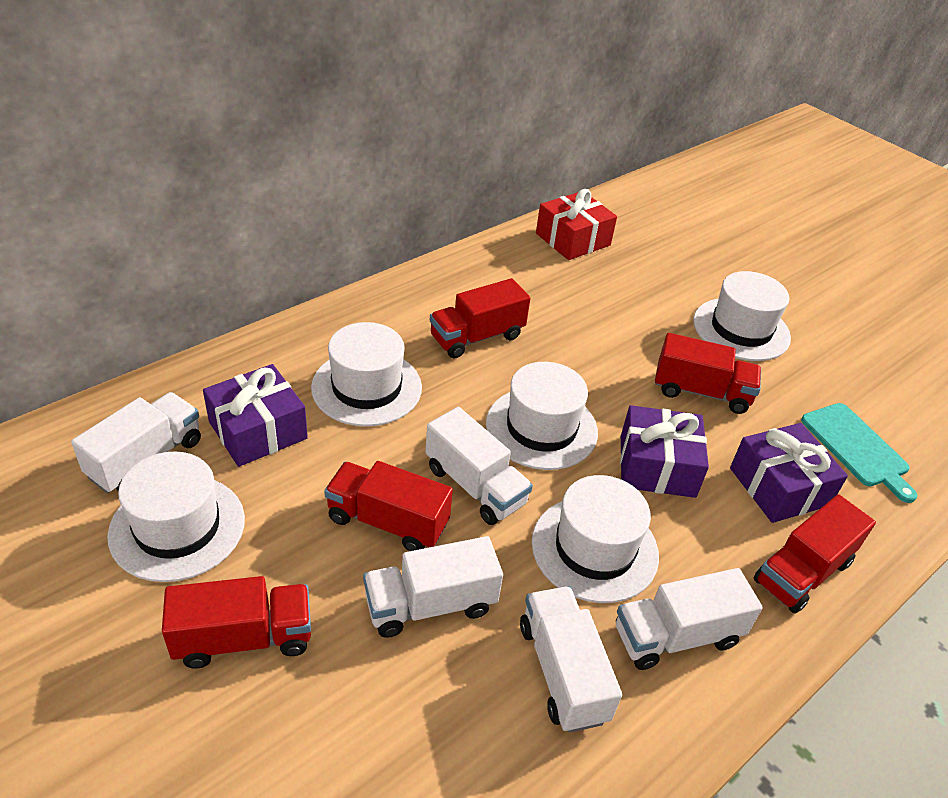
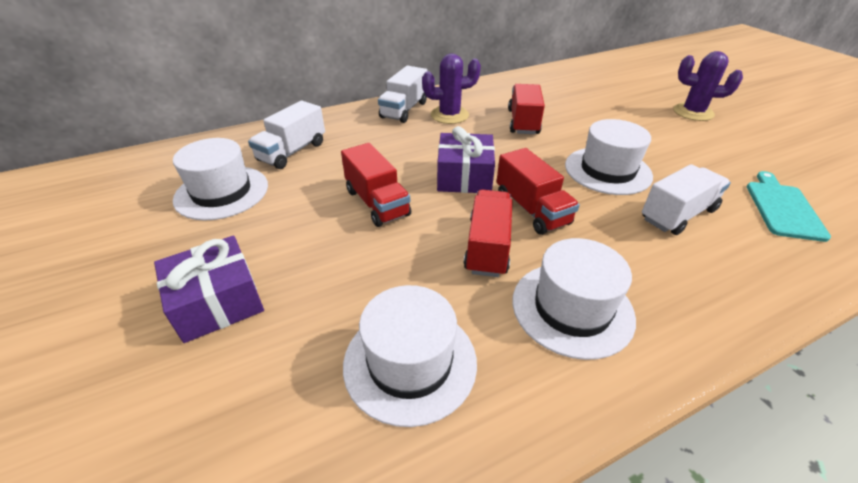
purple cactus: none = 0 -> [422,54,481,124] [673,51,743,121] = 2
purple gift: [203,364,308,467] [620,405,709,498] [730,423,848,523] = 3 -> [154,235,264,343] [437,126,495,193] = 2
red gift: [536,189,617,260] = 1 -> none = 0
red truck: [162,576,311,669] [324,461,453,551] [430,278,530,359] [655,333,761,414] [754,494,876,614] = 5 -> [341,143,411,227] [463,190,513,277] [496,148,580,235] [508,84,545,134] = 4
white hat: [107,451,245,582] [311,322,422,427] [486,362,598,470] [532,475,659,603] [693,271,791,361] = 5 -> [173,138,268,221] [343,285,477,427] [512,238,636,360] [565,119,653,195] = 4
white truck: [71,392,201,493] [363,536,503,638] [425,407,533,525] [520,586,622,733] [616,568,763,670] = 5 -> [248,101,325,169] [378,66,428,123] [642,164,731,235] = 3

